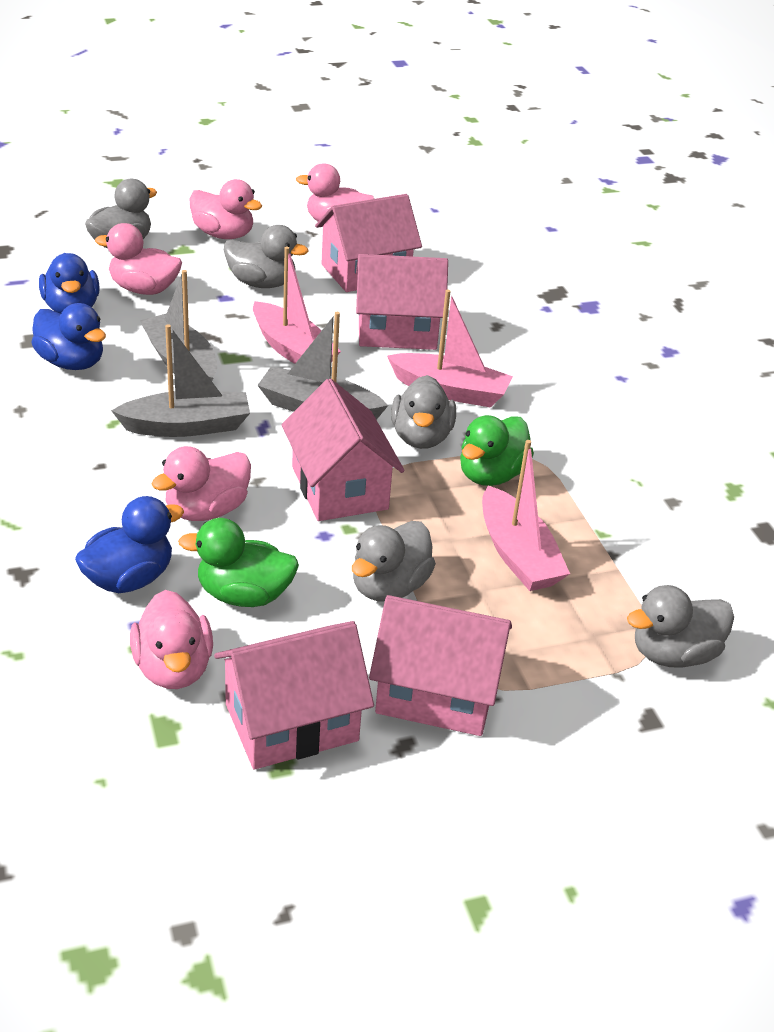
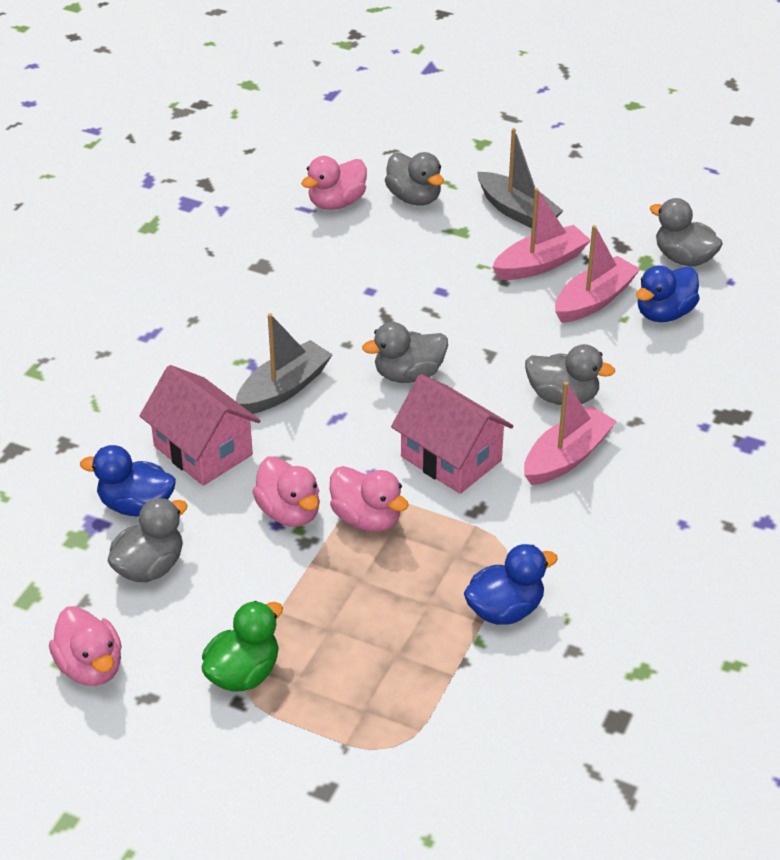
green duck: [178,518,299,607] [460,415,534,486] = 2 -> [202,601,283,691] = 1
grey boat: [111,324,250,437] [140,270,217,381] [257,312,388,420] = 3 -> [236,313,333,414] [477,128,563,228] = 2
pink duck: [95,223,182,295] [130,590,213,689] [151,446,251,521] [189,179,262,239] [296,163,374,221] = 5 -> [49,606,122,686] [252,456,320,527] [301,156,367,210] [330,466,409,532] = 4
pink house: [214,621,374,769] [282,379,405,521] [315,194,422,292] [356,254,448,350] [369,595,512,736] = 5 -> [140,365,261,486] [391,374,514,494] = 2

